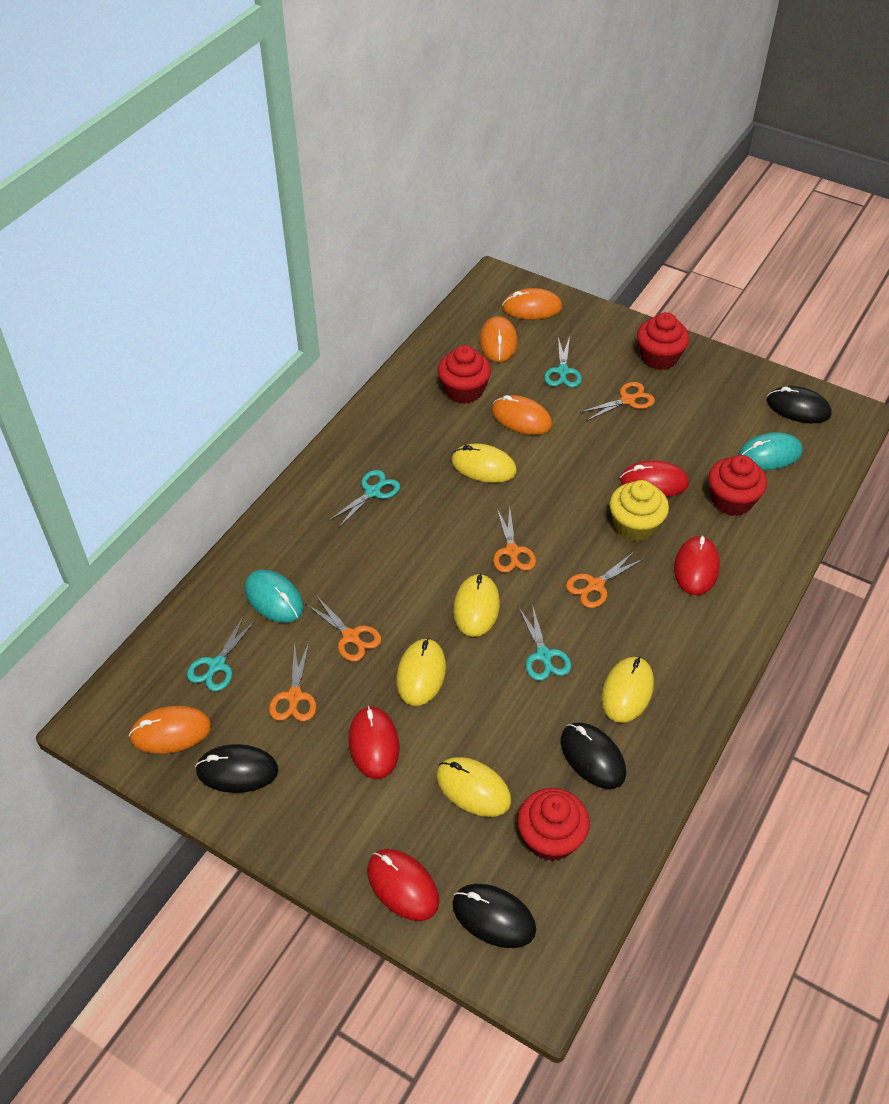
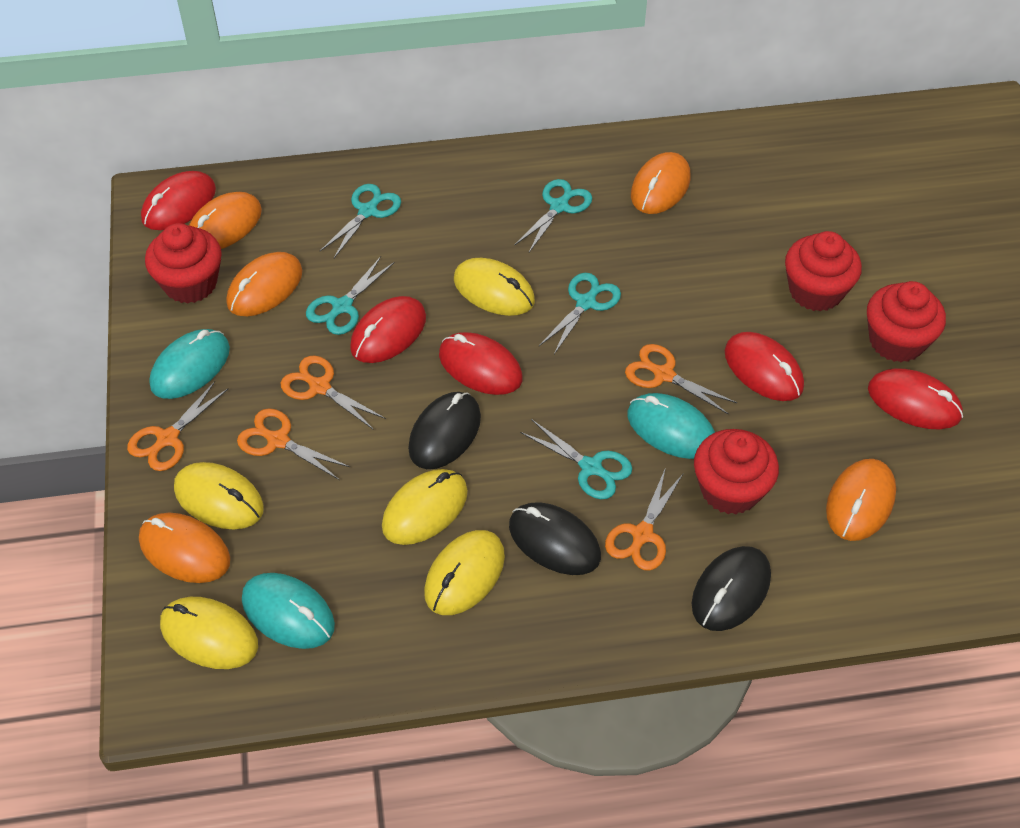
black mouse: [195,744,278,793] [452,884,536,948] [561,723,626,789] [767,386,831,423] = 4 -> [408,392,481,469] [509,502,601,575] [692,546,771,631] = 3
orange mouse: [129,706,211,754] [479,316,518,362] [492,395,552,435] [502,288,562,320] = 4 -> [139,513,230,583] [189,192,262,249] [226,252,302,316] [631,152,691,214] [826,459,896,541] = 5
red mouse: [349,706,400,779] [367,849,439,921] [620,460,689,497] [674,536,720,595] = 4 -> [141,171,216,230] [350,296,426,363] [439,332,523,395] [724,332,804,401] [868,368,963,429] = 5
turquoise mouse: [245,570,304,623] [738,432,803,470] = 2 -> [150,329,230,399] [242,573,335,649] [627,393,715,459] = 3
turquoise scissors: [187,616,256,691] [330,470,400,527] [519,604,571,681] [544,336,582,387] = 4 -> [306,256,395,335] [320,184,401,258] [514,179,592,252] [520,419,632,499] [539,273,621,354] = 5
yellow cupcake: [609,480,669,542] = 1 -> none = 0

